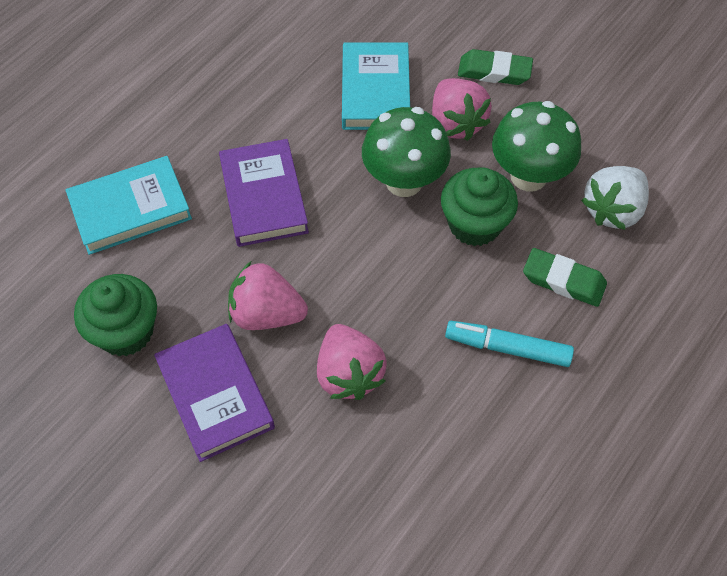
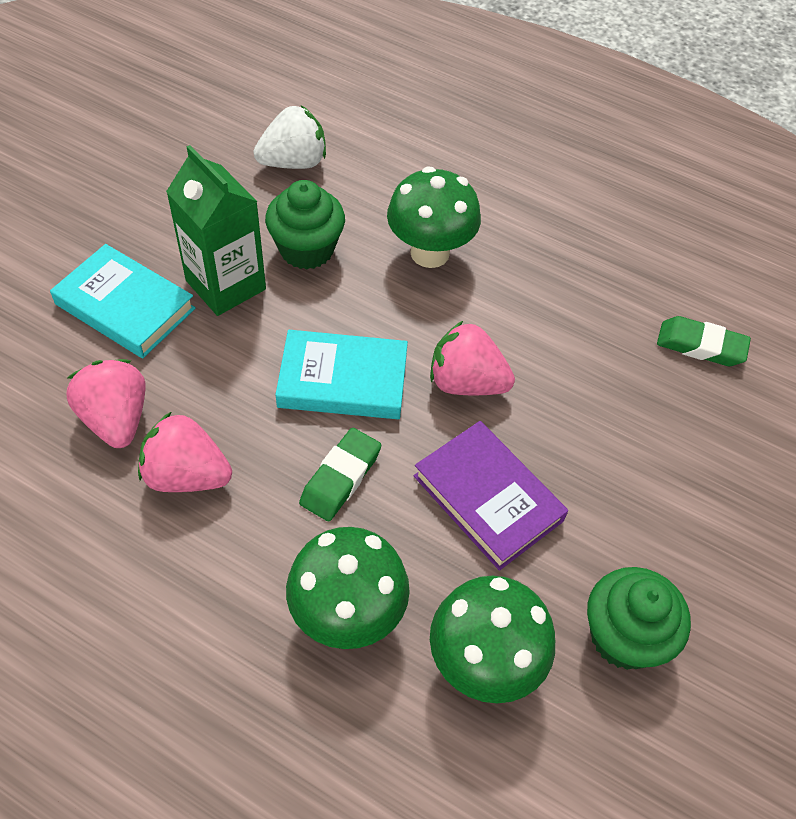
green carton: none = 0 -> [166,145,266,316] = 1
green mushroom: [362,107,451,197] [492,101,581,191] = 2 -> [286,527,410,649] [387,166,481,268] [430,576,555,703] = 3
purple book: [154,324,275,462] [219,139,309,247] = 2 -> [414,421,568,571] = 1
turquoise marker: [445,321,574,367] = 1 -> none = 0

